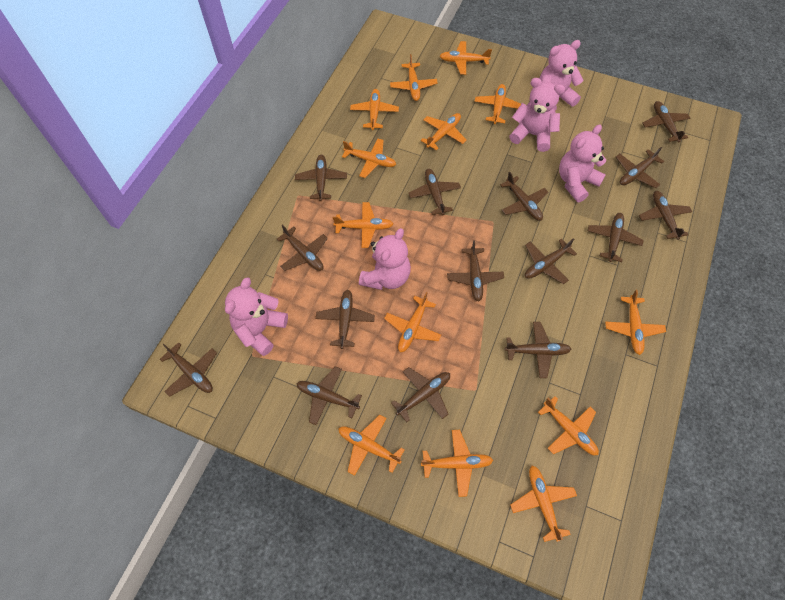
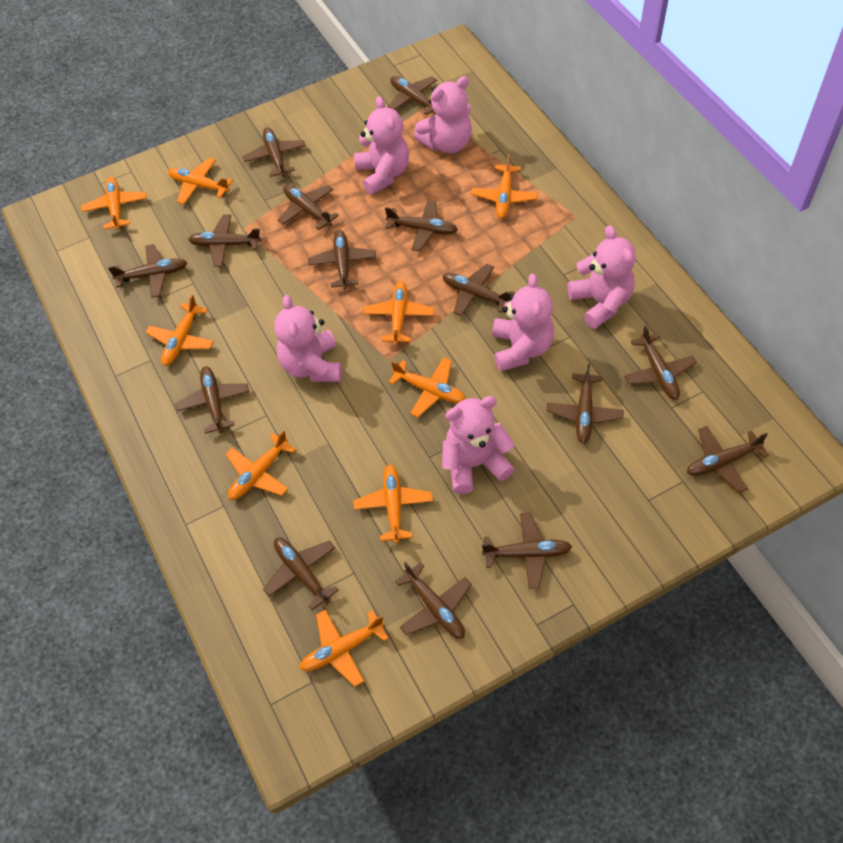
orange plane: [333,202,393,248] [338,415,405,476] [342,139,396,178] [350,89,399,130] [384,292,441,352] [390,54,438,101] [420,113,467,150] [421,430,493,497] [440,41,492,75] [474,84,521,124] [510,466,577,542] [538,396,599,455] [605,290,666,355] = 13 -> [81,177,147,230] [146,295,214,366] [168,158,233,204] [226,430,296,500] [300,609,389,687] [353,464,433,543] [363,281,434,345] [388,357,465,417] [471,154,538,219] = 9
pink teddy bear: [225,277,288,356] [359,228,411,290] [509,78,565,152] [539,40,583,111] [559,124,606,202] = 5 -> [274,295,342,382] [354,96,409,195] [414,76,472,153] [442,396,515,494] [492,273,554,372] [567,225,636,329] = 6

